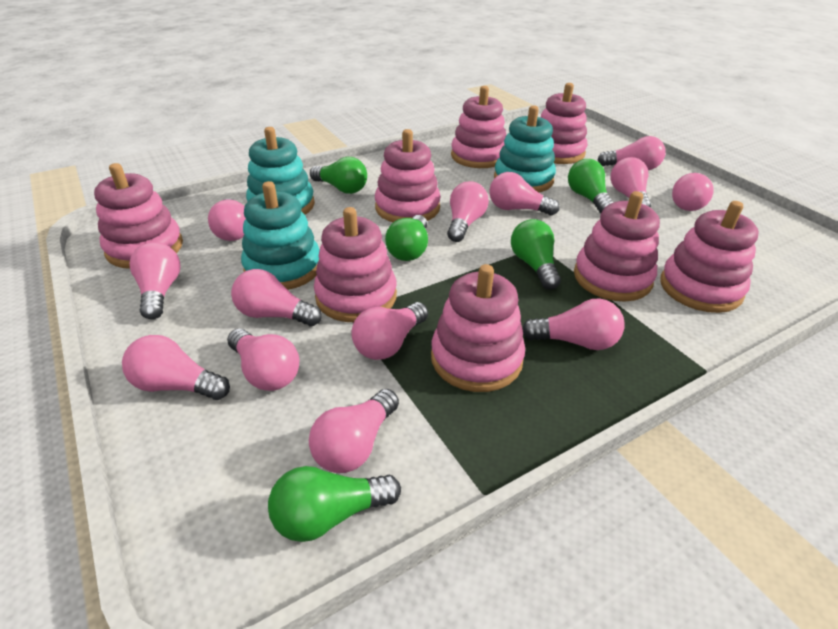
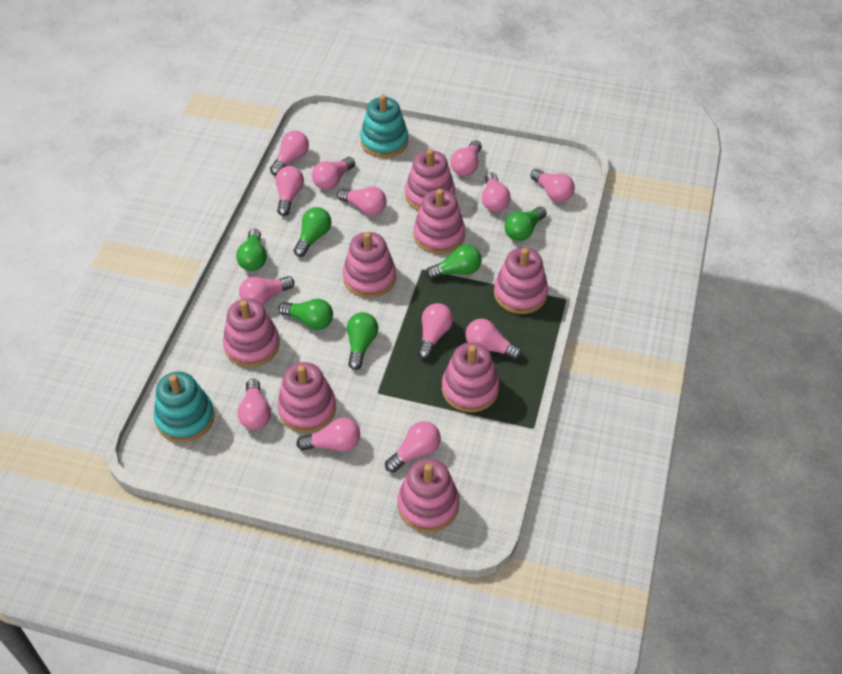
green light bulb: [268,466,401,542] [310,157,367,194] [385,215,428,261] [511,219,561,289] [568,159,614,213] = 5 -> [236,229,267,271] [278,299,333,330] [294,207,331,257] [347,312,378,370] [426,245,482,279] [504,206,547,241] = 6
turquoise stacking toy: [241,181,320,290] [246,127,315,215] [494,105,556,192] = 3 -> [154,372,215,442] [360,95,408,158] = 2

